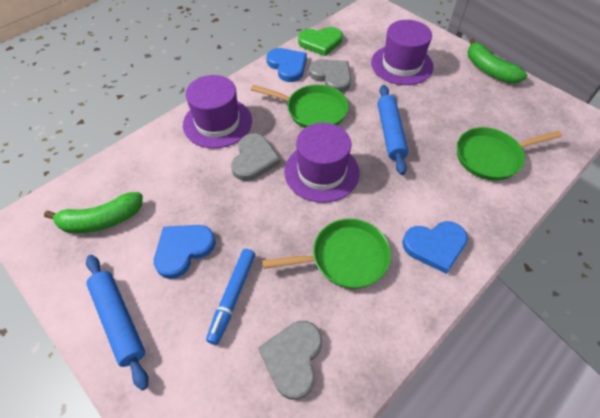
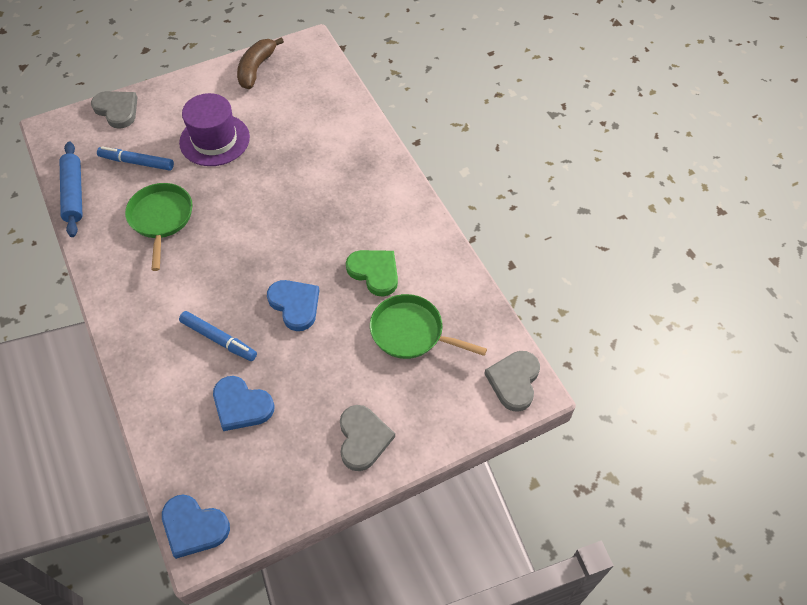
blue marker: [206,249,255,345] = 1 -> [97,146,174,171] [179,311,257,361] = 2
blue rolling pin: [86,255,149,390] [378,85,408,175] = 2 -> [60,141,83,237] = 1
brown banana: none = 0 -> [237,37,284,89] = 1
green banana: [44,192,143,233] [468,38,527,83] = 2 -> none = 0
green pan: [251,85,348,128] [262,219,391,289] [457,127,562,180] = 3 -> [125,183,192,271] [370,294,487,359] = 2
purple hat: [183,75,252,148] [284,123,359,203] [371,20,433,85] = 3 -> [179,93,250,166] = 1

